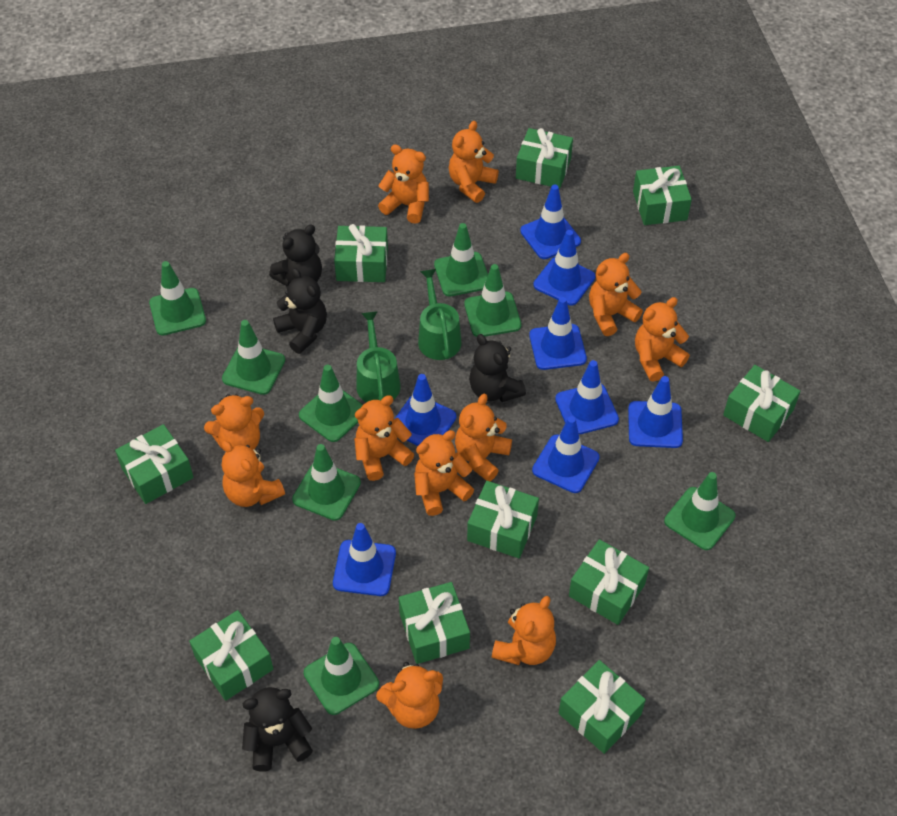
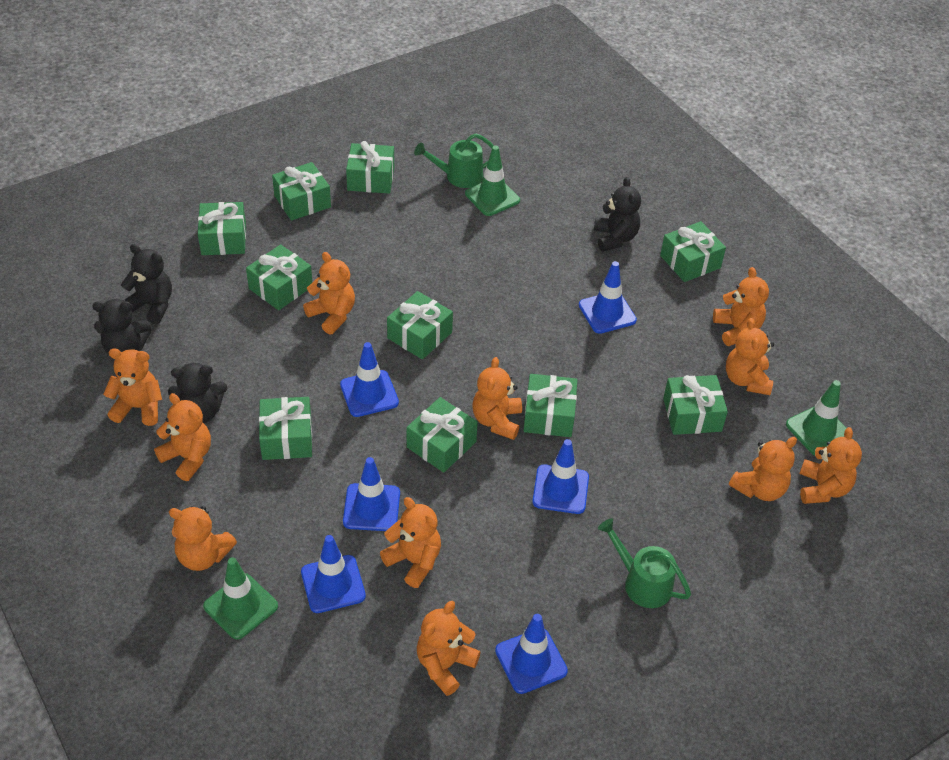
blue traffic cone: [333,523,396,596] [395,374,456,446] [520,185,581,259] [529,297,587,370] [532,416,600,493] [533,230,595,305] [555,360,619,435] [628,376,683,448] = 8 -> [301,535,366,613] [340,342,399,417] [343,457,400,531] [495,614,568,694] [532,439,589,514] [579,261,637,334] = 6
green traffic cone: [149,261,206,336] [222,320,285,395] [292,444,361,521] [299,365,363,442] [304,637,379,715] [434,223,488,296] [464,264,521,337] [664,472,735,550] = 8 -> [203,557,278,640] [465,146,520,216] [786,380,846,455] = 3

